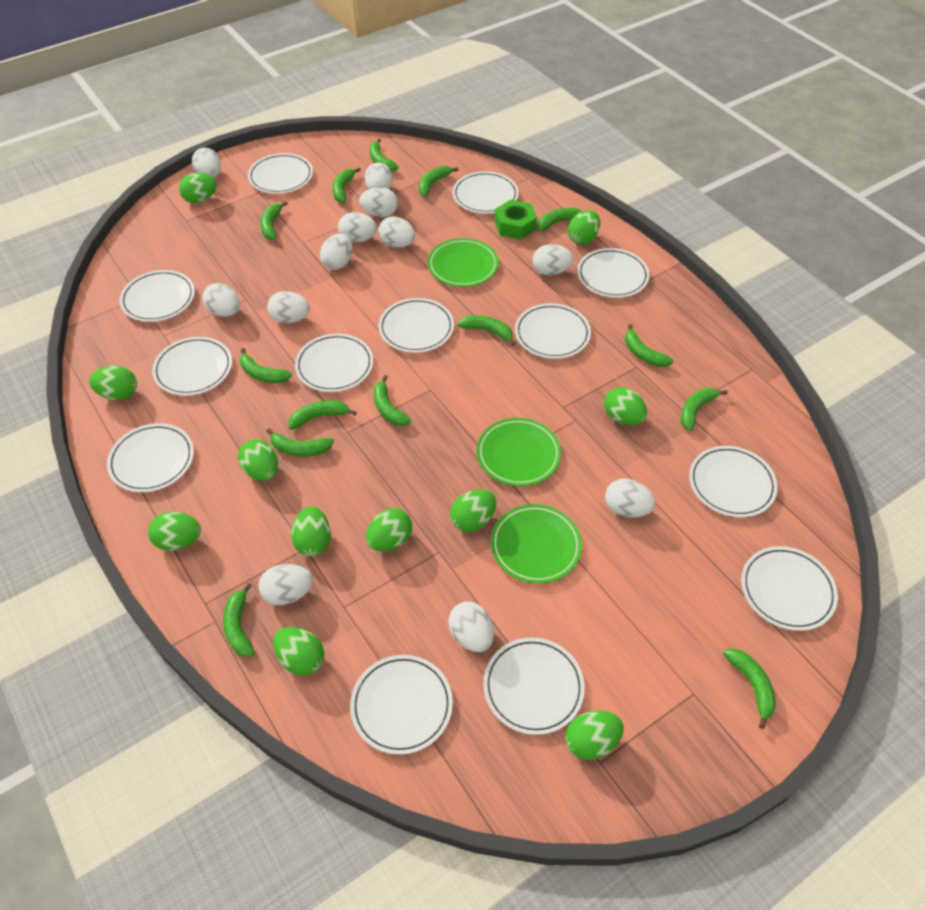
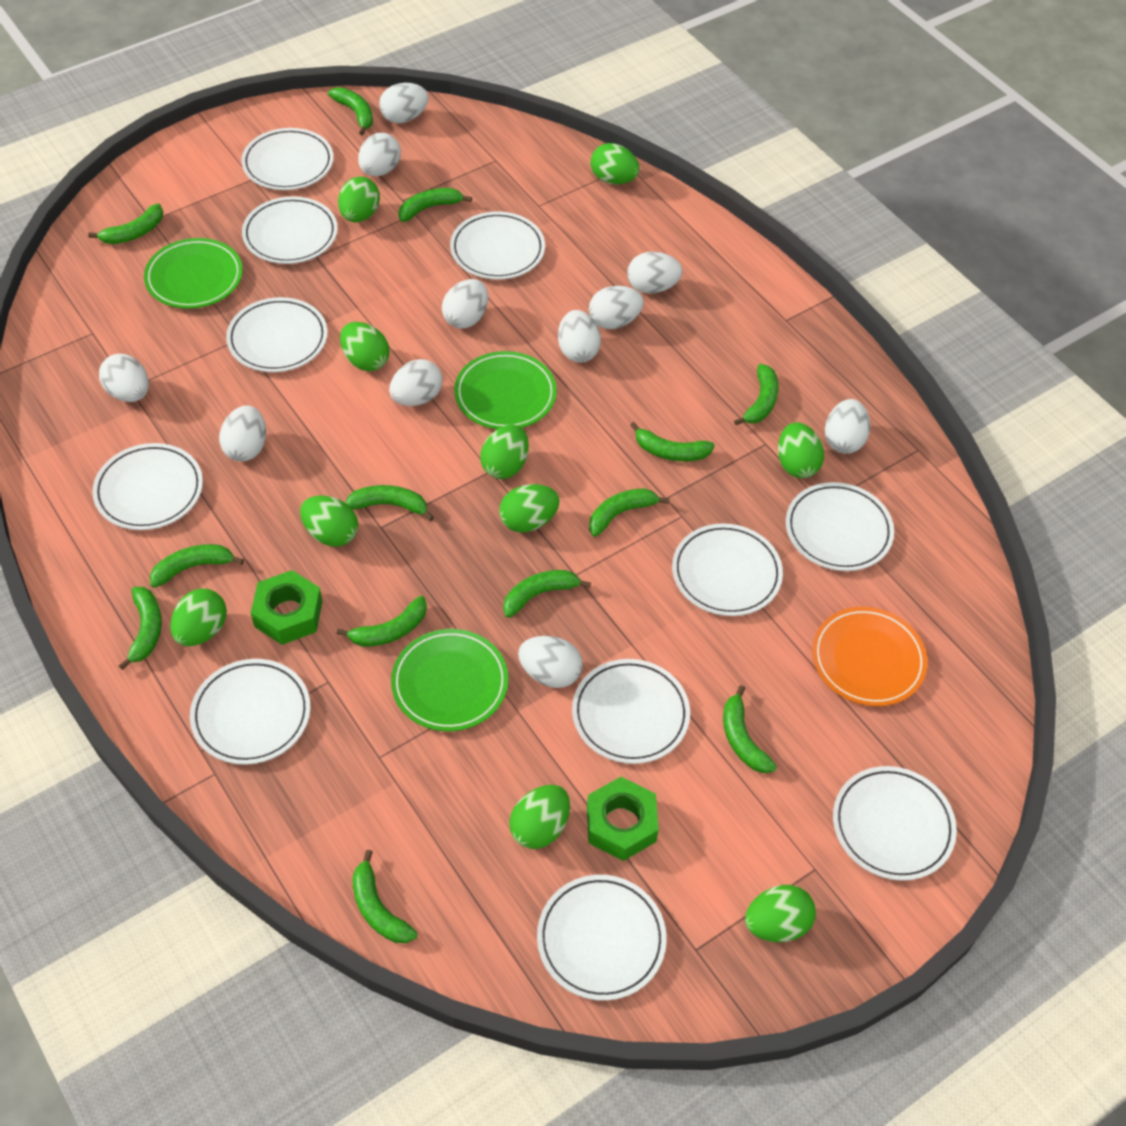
green banana: [223,583,255,657] [239,348,292,383] [260,201,288,240] [267,428,334,456] [289,400,357,430] [333,168,361,203] [369,138,399,171] [373,375,411,426] [419,166,458,196] [457,315,515,346] [538,208,582,231] [625,324,673,367] [681,388,728,431] [723,648,776,729] = 14 -> [88,204,163,244] [119,587,162,670] [150,544,244,588] [328,87,373,135] [337,596,427,647] [345,485,434,521] [352,850,418,943] [398,188,472,222] [503,570,591,618] [589,488,669,537] [630,422,715,461] [723,685,777,773] [734,364,778,425] = 13
green egg: [89,366,137,400] [148,512,201,551] [179,173,217,203] [238,439,278,481] [273,627,324,676] [291,507,331,556] [366,508,412,551] [450,489,496,532] [566,711,624,760] [568,210,600,245] [604,387,647,425] = 11 -> [170,589,227,646] [300,496,358,547] [338,177,380,222] [340,322,390,371] [480,424,529,479] [499,484,560,533] [509,785,570,849] [590,143,639,184] [745,885,816,942] [778,422,824,478] = 10
green nut: [495,200,537,240] = 1 -> [251,570,322,645] [587,777,659,861] = 2
orange plate: none = 0 -> [812,607,928,706] = 1
white egg: [192,148,221,177] [202,283,240,317] [258,564,313,605] [267,291,310,323] [320,234,353,270] [338,212,377,243] [359,187,398,217] [365,163,393,189] [378,216,415,248] [449,602,494,652] [532,244,574,275] [605,479,656,518] = 12 -> [99,354,149,402] [219,405,266,462] [358,133,401,176] [379,83,429,123] [389,359,443,406] [442,279,488,329] [518,636,583,688] [558,310,601,363] [589,286,644,329] [627,252,683,294] [825,399,870,454] = 11
white plate: [107,423,194,492] [119,270,195,322] [152,337,232,396] [248,153,313,194] [295,334,373,392] [350,655,453,755] [378,298,454,353] [452,171,519,214] [483,637,585,735] [515,303,591,359] [577,248,650,298] [689,446,778,517] [741,546,838,631] = 13 -> [92,443,203,530] [190,659,311,765] [226,297,328,372] [241,128,333,190] [242,196,338,264] [450,212,545,280] [537,875,667,1001] [572,659,690,764] [672,523,783,616] [786,482,894,571] [833,766,957,881] = 11

